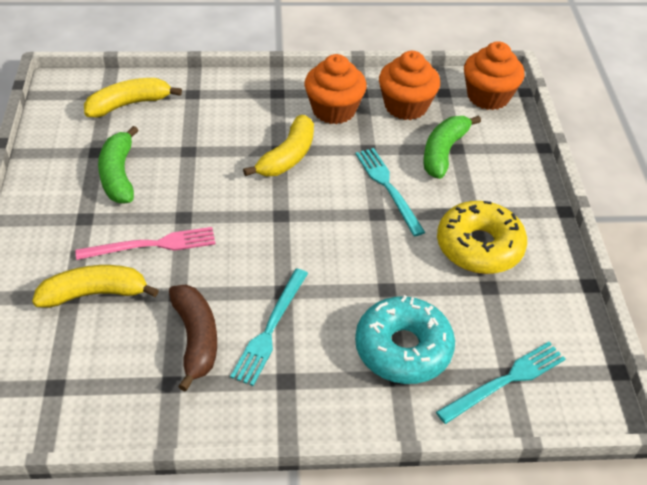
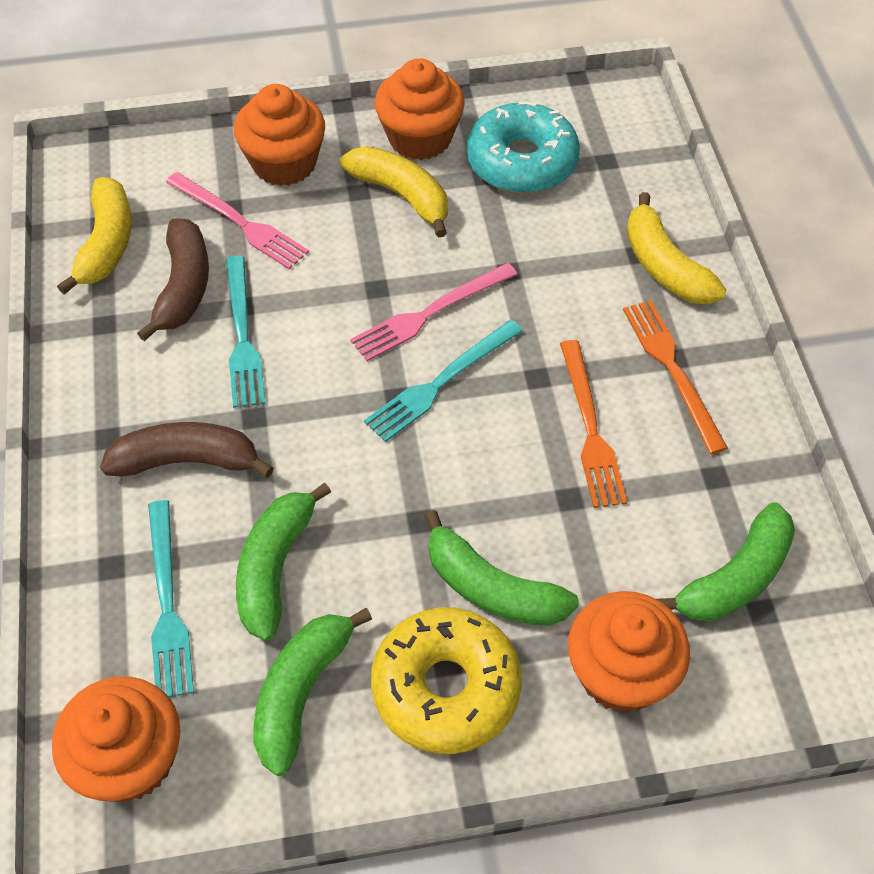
brown banana: [169,284,217,392] = 1 -> [100,422,274,478] [137,218,209,341] = 2
green banana: [98,126,139,203] [423,115,481,179] = 2 -> [236,483,331,641] [253,608,372,776] [424,510,579,626] [657,502,795,621] = 4
orange cupcake: [304,54,367,124] [379,51,440,120] [464,41,525,110] = 3 -> [52,676,180,802] [234,84,325,186] [375,58,465,160] [568,591,690,712] = 4
orange fork: none = 0 -> [560,340,627,508] [623,300,728,454] = 2
pink fork: [75,227,215,260] = 1 -> [166,172,309,269] [350,263,518,361] = 2

